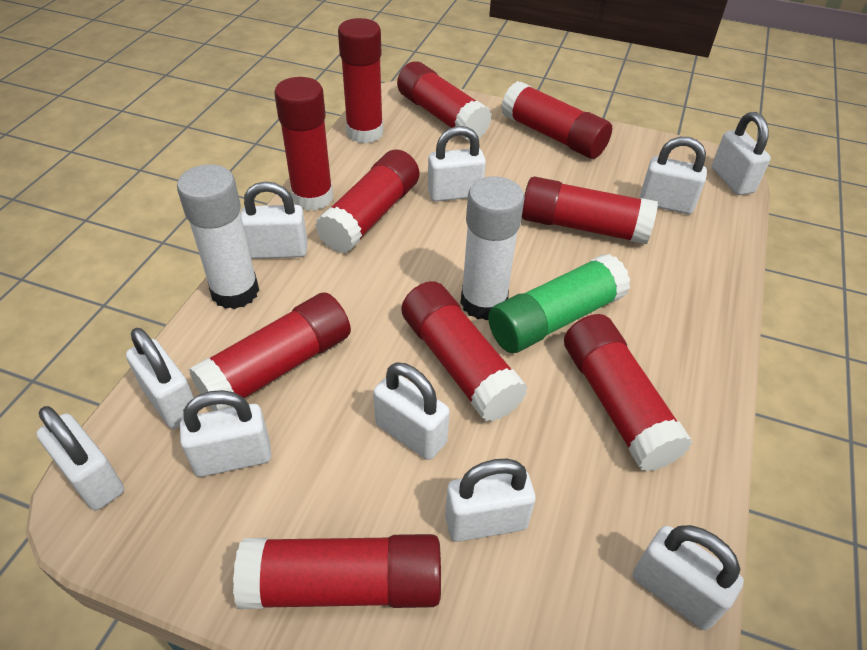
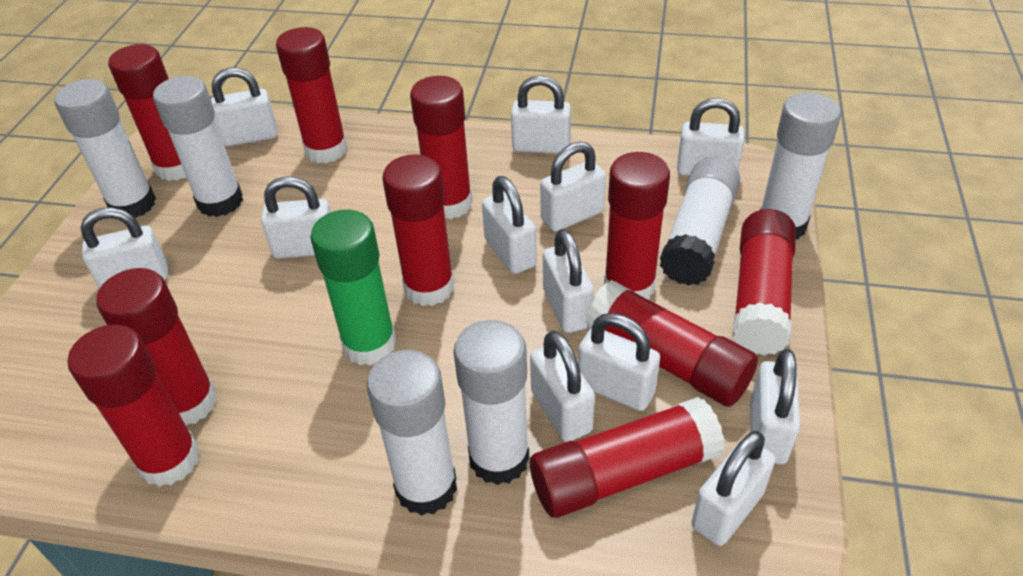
white glue stick: [177,164,259,309] [460,176,525,320] = 2 -> [55,79,156,218] [153,76,243,217] [367,350,457,516] [453,320,529,485] [660,156,740,286] [760,92,841,240] = 6
white padlock: [36,406,124,510] [126,328,199,429] [180,390,271,477] [241,182,307,259] [373,362,450,460] [428,126,486,202] [445,459,536,542] [633,525,744,630] [639,137,707,214] [712,112,771,195] = 10 -> [81,207,168,289] [211,68,278,146] [261,176,331,259] [482,176,537,274] [511,75,571,154] [530,331,595,442] [540,142,606,232] [543,229,594,333] [578,313,660,411] [677,98,744,176] [691,431,775,546] [750,349,800,464] = 12

